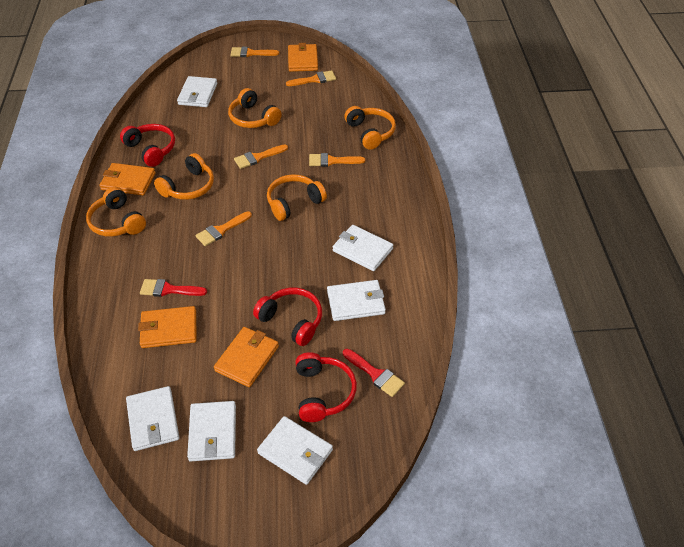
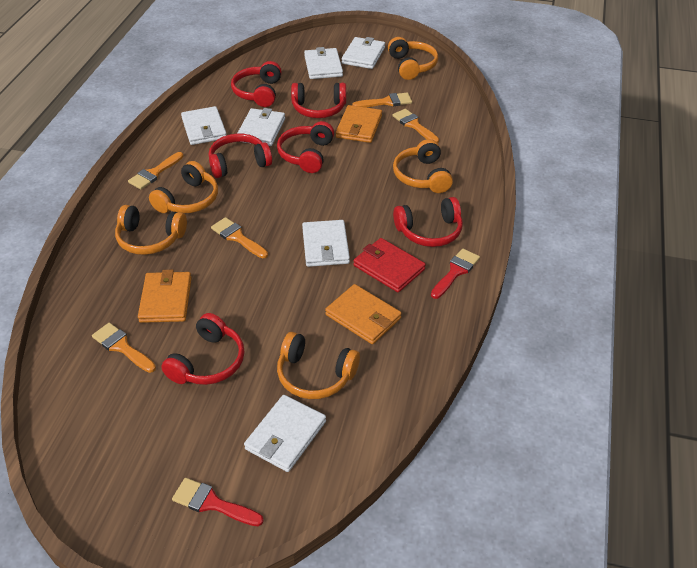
orange wallet: [99,163,155,195] [138,306,197,348] [214,327,279,387] [288,43,318,72] = 4 -> [138,270,192,323] [325,284,402,344] [336,105,382,143] = 3
red headphones: [120,124,175,167] [253,288,322,346] [295,352,357,422] = 3 -> [161,313,245,385] [209,134,272,178] [231,61,282,107] [277,121,334,173] [291,83,346,118] [393,197,463,247] = 6
red wallet: none = 0 -> [353,238,426,293] = 1

